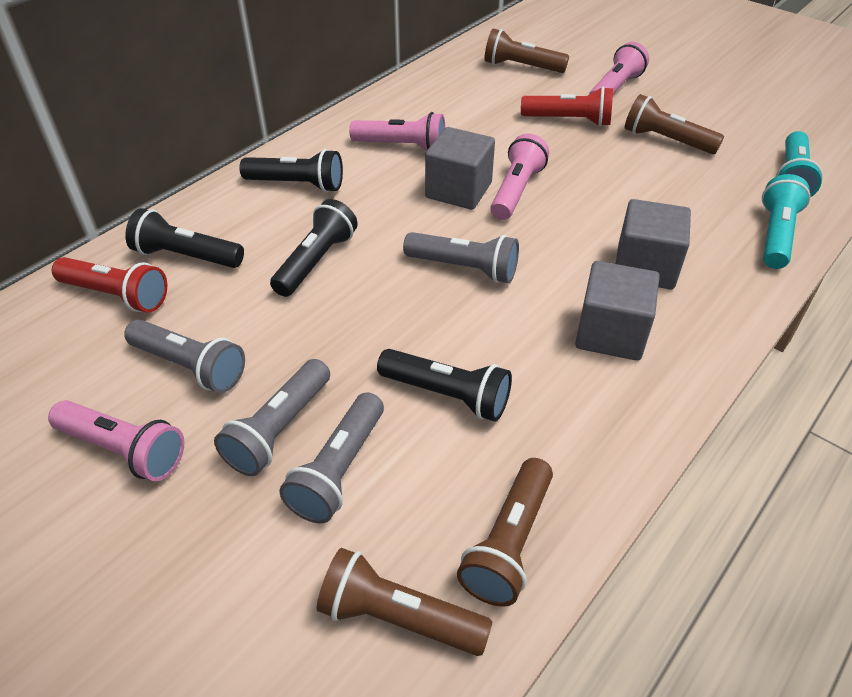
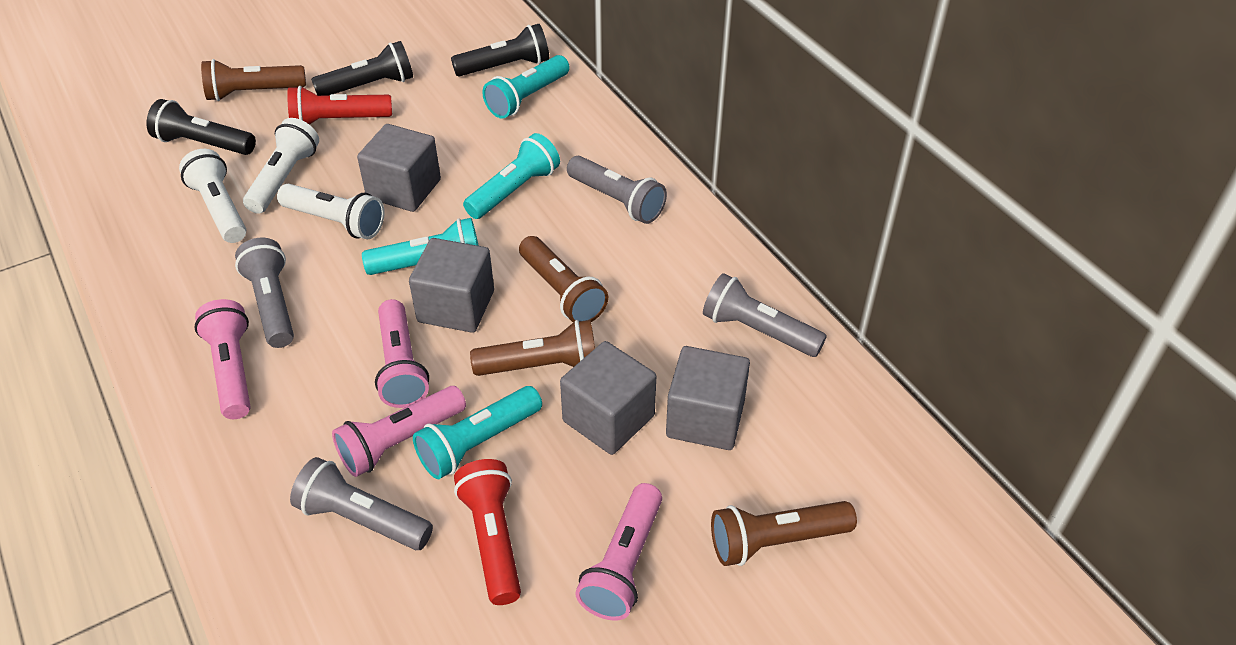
black flashlight: [125,208,244,268] [239,149,343,192] [270,199,358,297] [377,349,512,422] = 4 -> [146,99,256,155] [311,41,413,96] [451,24,549,77] = 3
grey cube: [425,127,495,210] [575,261,660,361] [616,199,691,289] = 3 -> [357,124,441,212] [409,238,494,333] [560,341,656,455] [666,346,750,450] = 4
turquoise flashlight: [762,174,811,269] [776,131,823,197] = 2 -> [362,218,479,275] [413,386,542,479] [463,133,560,219] [482,55,570,119] = 4
white flashlight: none = 0 -> [179,149,246,243] [243,118,319,214] [277,184,385,239] = 3

